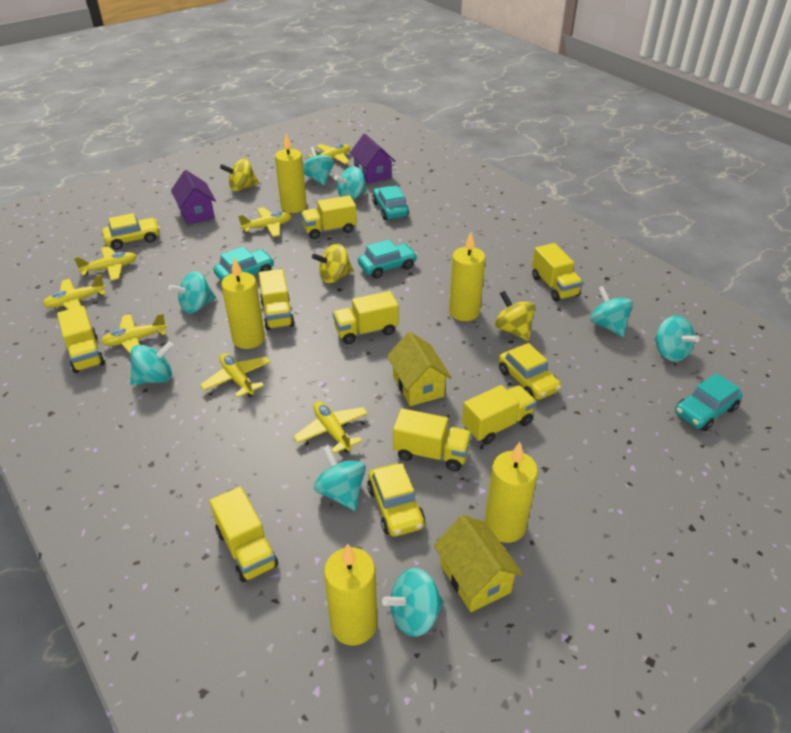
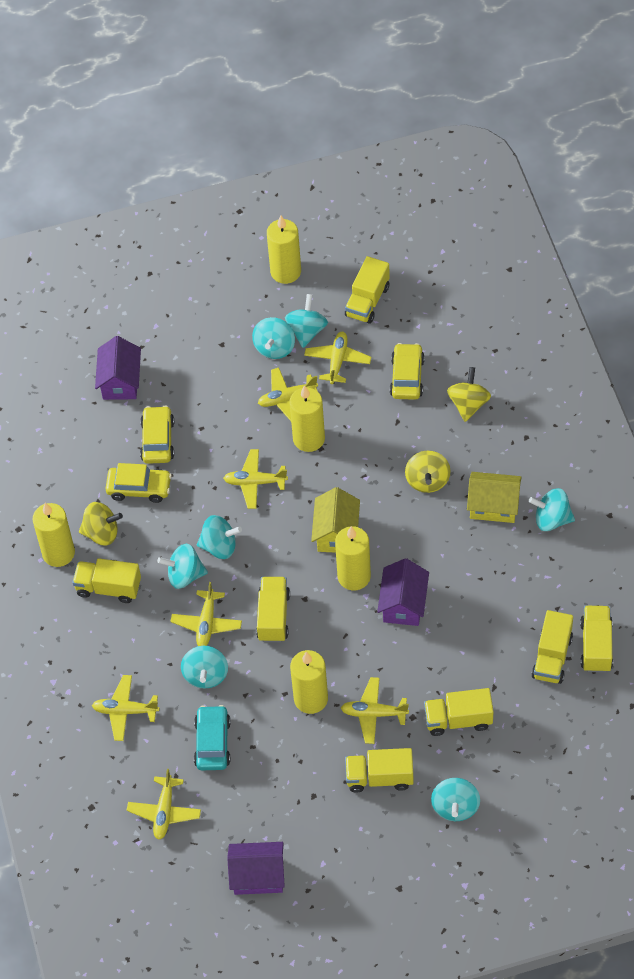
purple house: [171,170,216,225] [350,134,395,184] = 2 -> [95,336,141,400] [227,842,285,895] [377,558,429,626] = 3
turquoise car: [213,246,274,282] [358,240,417,279] [372,186,409,220] [675,373,743,431] = 4 -> [194,705,231,770] = 1
turquoise spinning top: [130,341,174,385] [168,271,216,314] [303,147,334,186] [314,445,366,511] [334,167,367,200] [382,568,444,637] [590,286,633,337] [654,315,699,362] = 8 -> [157,544,208,589] [181,646,228,689] [197,515,242,559] [252,317,295,359] [285,294,328,348] [431,778,480,821] [528,488,575,531] = 7
yellow truck: [57,306,105,373] [210,487,278,582] [259,269,295,330] [301,195,357,239] [333,291,399,344] [393,408,472,471] [462,385,536,445] [532,243,583,301] = 8 -> [72,558,141,603] [256,577,290,642] [345,256,390,324] [345,748,414,793] [424,688,494,736] [532,610,573,684] [580,606,613,672] = 7

